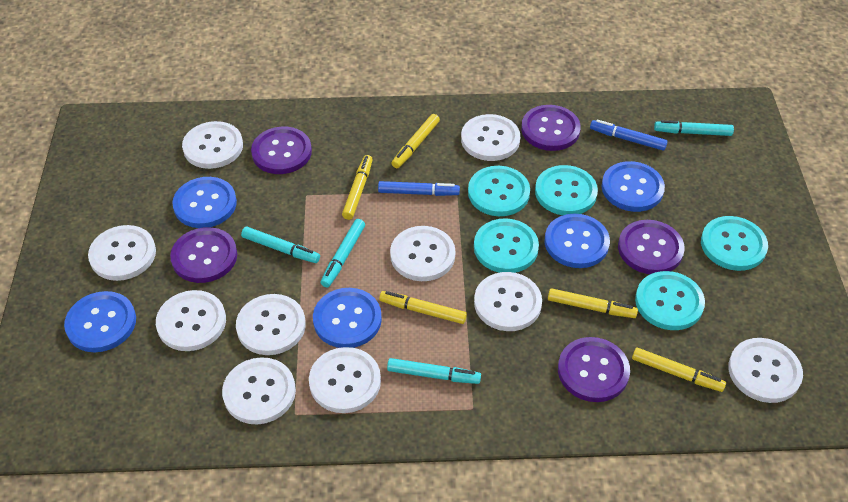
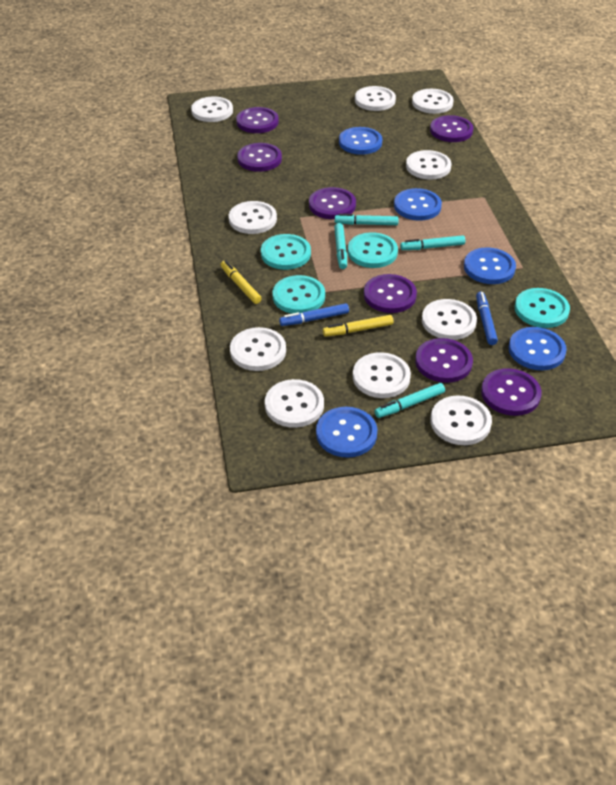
purple button: [170,227,237,283] [251,127,312,174] [521,105,581,151] [558,337,630,402] [618,220,685,274] = 5 -> [236,107,279,133] [237,143,282,172] [309,187,356,219] [364,274,417,313] [415,338,473,383] [430,115,473,142] [481,368,542,416] = 7
turquoise button: [468,166,530,216] [474,218,539,273] [535,165,598,215] [635,271,705,330] [701,216,768,271] = 5 -> [261,234,311,270] [272,275,325,314] [348,232,398,268] [515,288,570,328] = 4
yellow marker: [342,155,373,220] [379,291,467,324] [392,114,440,168] [548,288,638,318] [632,347,726,392] = 5 -> [221,260,262,304] [323,315,393,337] = 2

